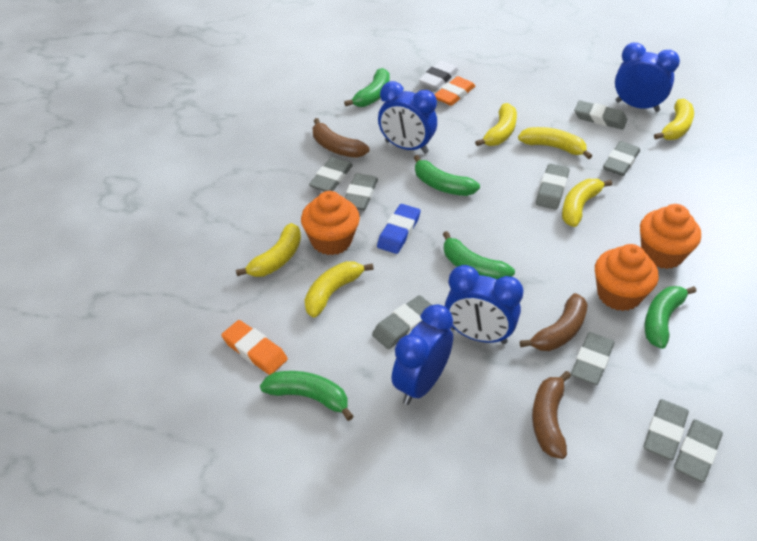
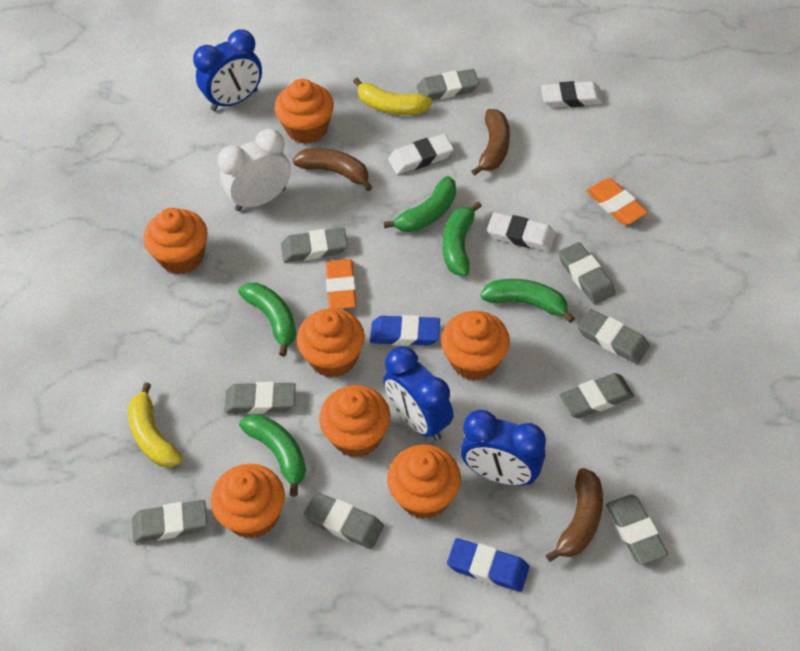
blue clock: [378,81,437,154] [392,304,453,405] [445,265,524,344] [615,43,680,112] = 4 -> [193,29,262,111] [383,346,454,441] [461,410,546,486] = 3
blue eraser: [377,204,421,254] = 1 -> [370,315,440,346] [447,538,529,592] = 2
orange cupcake: [301,191,360,255] [595,244,659,311] [640,204,701,269] = 3 -> [143,208,207,274] [211,464,285,539] [275,79,334,144] [297,308,365,378] [319,385,390,458] [387,444,461,519] [441,311,510,381] = 7
white clock: none = 0 -> [218,129,291,211] = 1
white eraser: [419,61,459,89] = 1 -> [388,134,454,175] [487,212,556,251] [541,81,603,108] = 3
yellow banana: [236,223,301,277] [305,261,374,318] [475,103,517,146] [518,127,592,159] [562,179,612,227] [654,99,694,140] = 6 -> [128,382,182,468] [353,78,432,115] = 2

